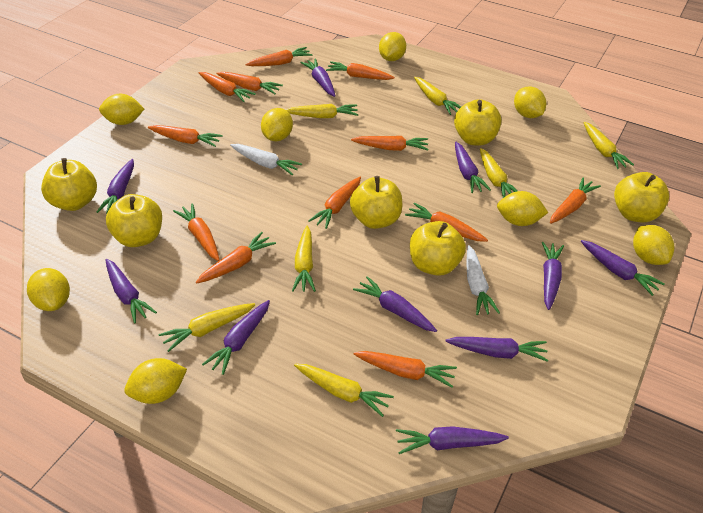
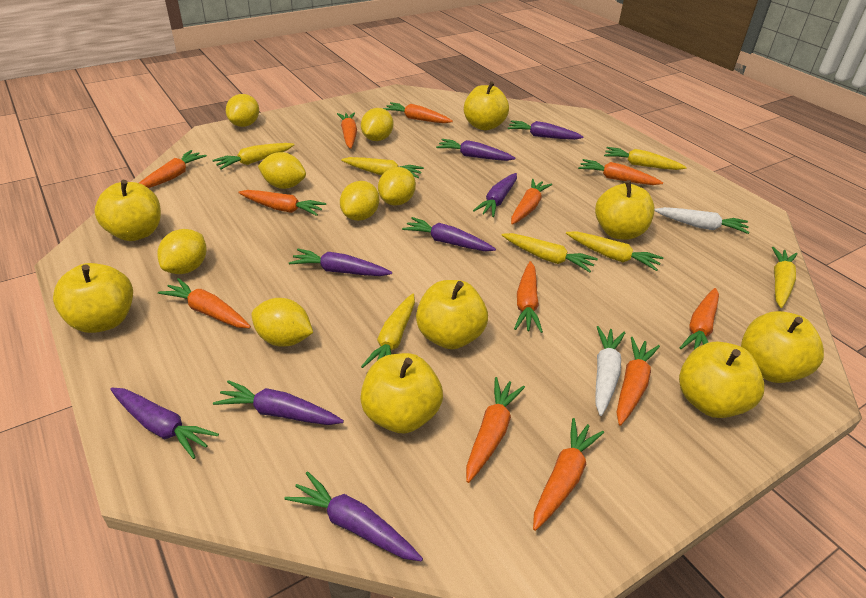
purple carrot: [97,159,134,213] [106,259,157,324] [202,300,270,375] [300,59,335,97] [353,276,437,332] [396,426,509,454] [445,337,548,362] [455,142,491,193] [542,242,564,310] [581,240,665,296] = 10 -> [110,388,219,459] [213,380,344,425] [284,471,423,562] [289,249,392,276] [402,217,496,251] [436,139,515,161] [473,173,517,217] [508,120,584,140] = 8
yellow apple: [41,158,97,211] [106,194,162,247] [350,176,402,229] [410,221,466,276] [454,99,501,146] [614,172,669,223] = 6 -> [53,263,133,333] [94,180,161,241] [360,353,443,433] [416,280,488,349] [464,81,509,130] [595,180,655,240] [679,342,765,418] [741,311,824,383] = 8
yellow lemon: [27,268,70,311] [99,94,144,125] [124,358,187,404] [261,108,293,141] [379,32,406,61] [497,191,548,226] [514,86,546,118] [633,225,675,265] = 8 -> [157,229,207,274] [226,94,259,127] [251,298,313,347] [258,152,306,189] [340,181,379,221] [361,108,393,141] [378,167,416,206] = 7

